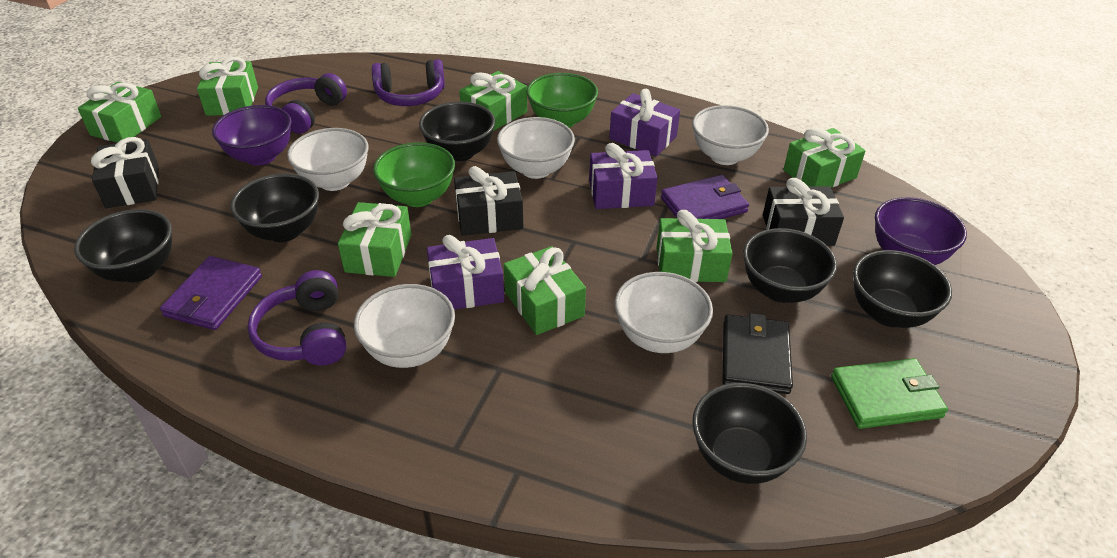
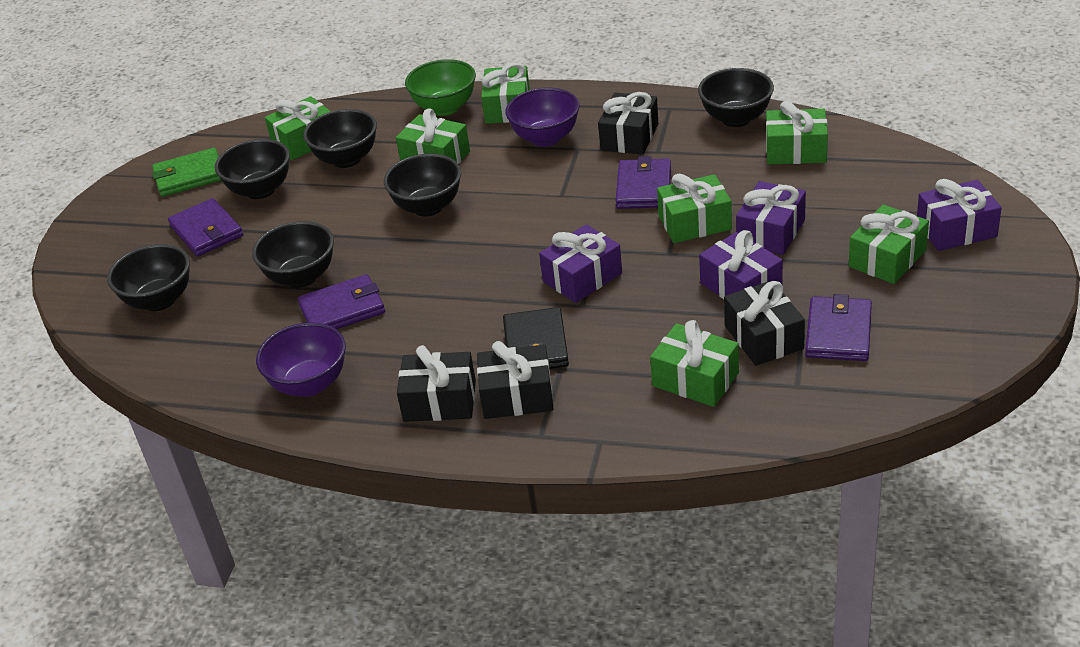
black gift: [91,137,159,208] [454,166,523,236] [763,178,844,246] = 3 -> [397,345,476,422] [477,341,553,419] [598,92,658,155] [724,281,805,366] = 4
green bowl: [373,142,455,207] [526,73,598,128] = 2 -> [405,59,476,116] = 1
purple gift: [427,235,504,310] [589,143,658,209] [609,89,680,156] = 3 -> [539,224,622,303] [699,230,783,299] [736,181,806,255] [917,179,1002,251] = 4
purple headphones: [247,270,346,366] [265,73,347,134] [372,59,445,106] = 3 -> none = 0
purple wallet: [160,256,262,330] [661,175,749,219] = 2 -> [168,198,243,257] [298,274,385,329] [616,156,671,209] [805,294,872,361] = 4
white bowl: [287,128,369,191] [354,284,455,368] [497,117,575,179] [615,272,713,353] [692,105,769,165] = 5 -> none = 0

